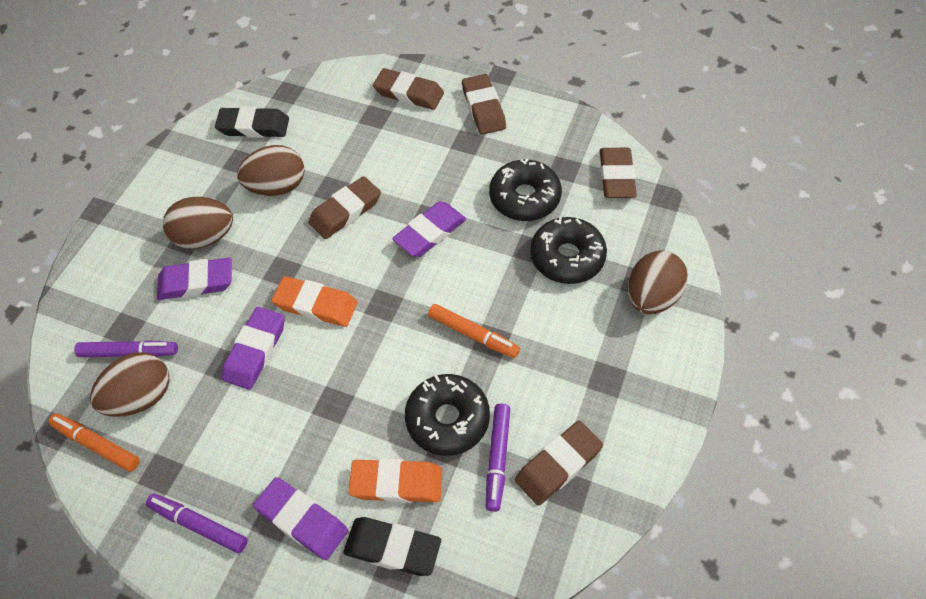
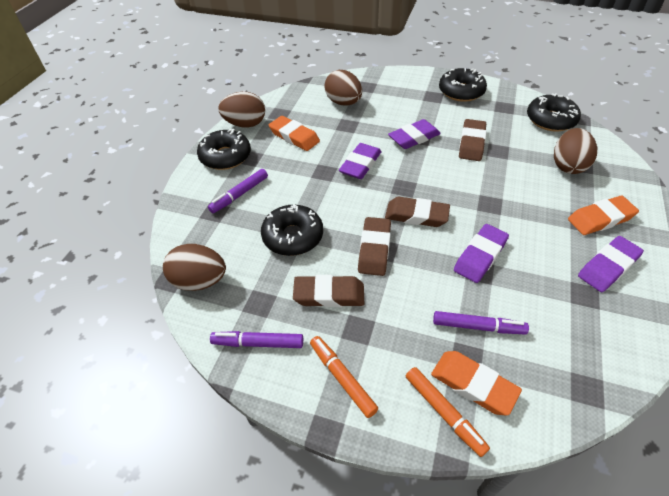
black donut: [405,374,490,456] [489,158,562,221] [530,217,607,284] = 3 -> [197,129,251,170] [261,204,323,256] [439,68,487,102] [527,93,581,132] = 4
black eraser: [215,106,289,138] [343,517,441,576] = 2 -> none = 0
brown eraser: [308,176,381,239] [373,68,444,110] [462,74,506,135] [515,420,603,506] [600,148,637,198] = 5 -> [293,275,364,307] [358,217,391,276] [385,197,450,227] [459,119,486,161] = 4
orange eraser: [272,276,358,327] [348,459,442,503] = 2 -> [269,116,320,151] [431,351,522,416] [568,196,639,235] = 3

